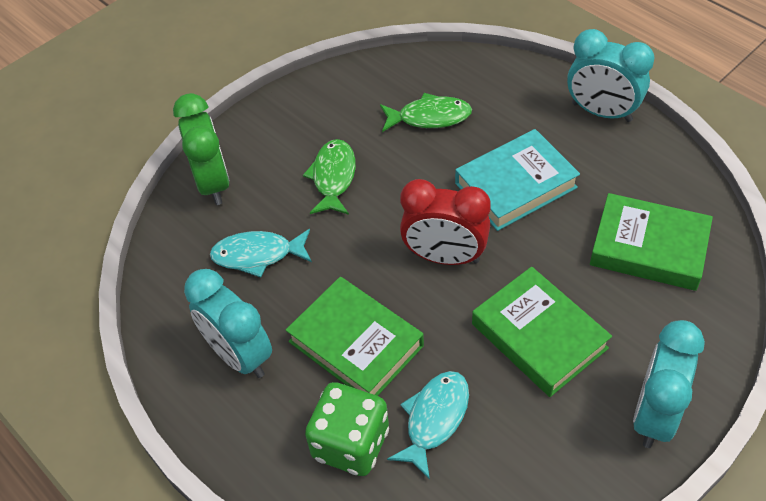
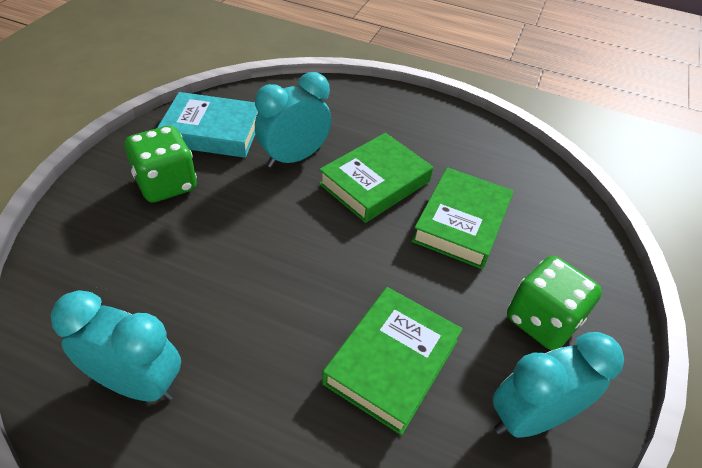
green clock: [173,93,230,205] = 1 -> none = 0
green dice: [305,382,389,476] = 1 -> [125,126,197,203] [507,256,602,350] = 2
green fish: [303,139,356,215] [380,93,472,132] = 2 -> none = 0
red clock: [400,179,491,265] = 1 -> none = 0
turquoise fish: [210,229,312,278] [387,371,469,480] = 2 -> none = 0

